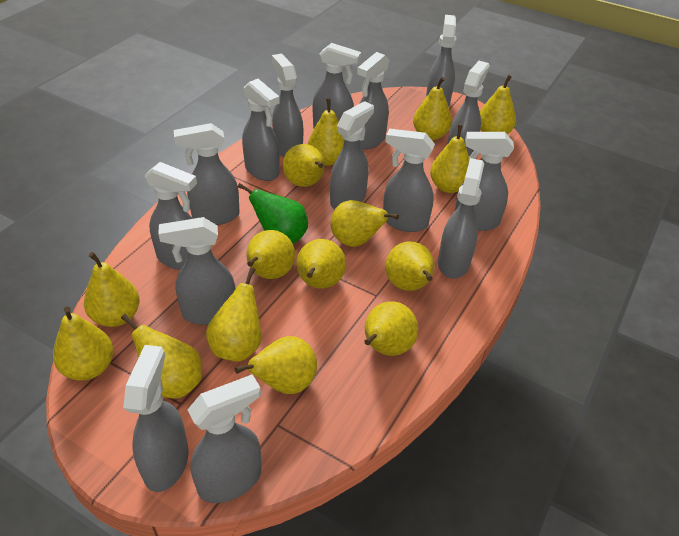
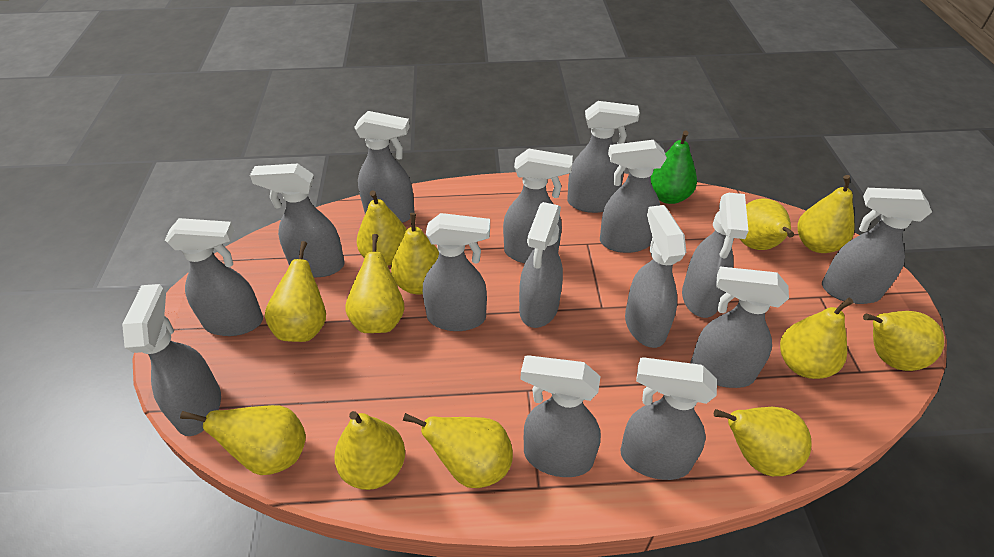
yellow pear: [53,307,114,381] [84,252,140,327] [121,314,202,399] [206,267,261,362] [235,336,317,394] [246,230,295,279] [283,144,325,187] [296,239,346,289] [308,98,344,166] [330,200,399,247] [364,301,418,356] [385,241,434,291] [413,77,452,140] [430,125,469,193] [480,75,516,135] = 15 -> [180,405,306,475] [265,241,326,342] [334,411,405,490] [345,234,405,333] [357,190,407,266] [391,213,439,295] [403,413,513,488] [714,407,812,476] [740,199,794,250] [780,298,854,379] [798,175,855,253] [863,311,944,371] = 12

